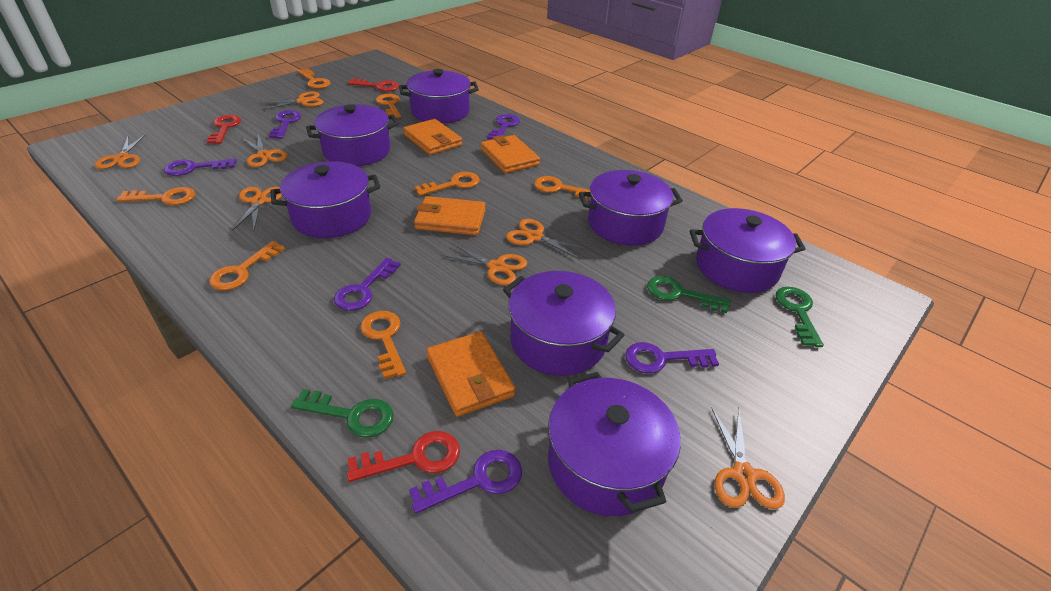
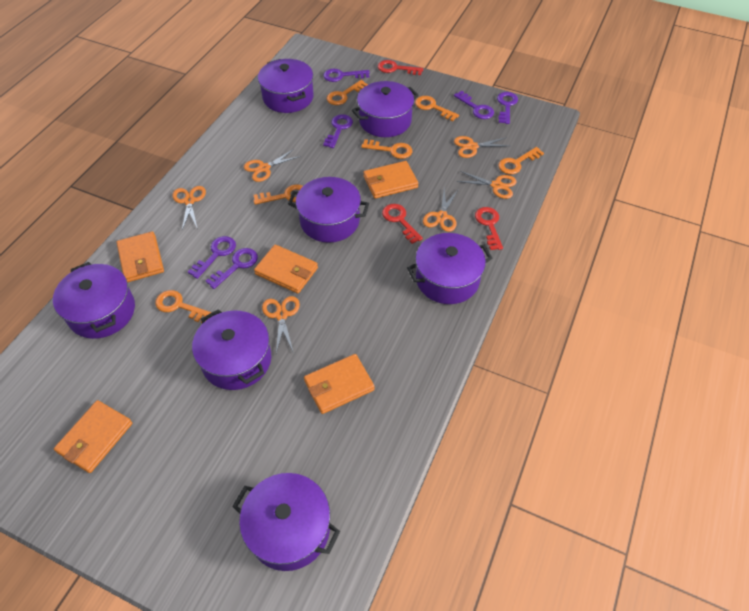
green key: [291,389,394,438] [647,276,731,313] [776,287,824,347] = 3 -> none = 0
orange key: [116,187,195,205] [209,241,285,291] [298,69,331,89] [360,311,406,379] [376,94,401,118] [415,172,480,196] [534,176,591,200] = 7 -> [155,290,212,323] [254,184,303,205] [327,80,368,105] [361,139,412,159] [415,96,459,121] [498,147,544,174] = 6
orange scissors: [95,134,146,169] [232,187,282,231] [242,134,288,167] [259,91,323,110] [441,243,527,285] [506,219,589,259] [711,407,785,509] = 7 -> [173,186,206,230] [244,149,301,182] [262,296,300,353] [423,188,458,232] [454,136,509,158] [456,171,517,199] = 6
orange wallet: [403,119,462,155] [414,196,486,235] [426,331,516,417] [481,135,540,173] = 4 -> [54,400,132,473] [117,231,164,282] [254,245,318,294] [304,354,375,414] [363,161,419,199] = 5

